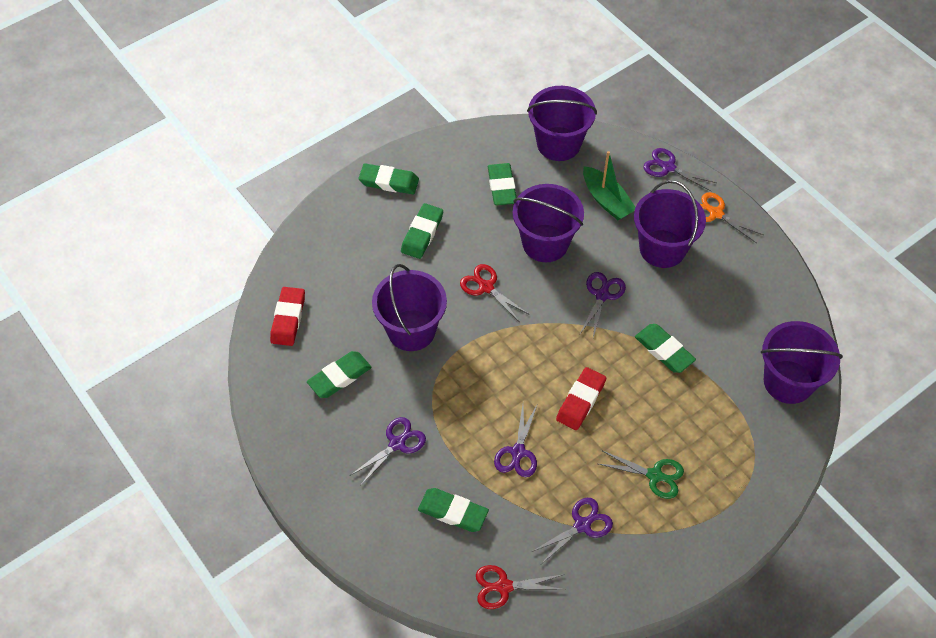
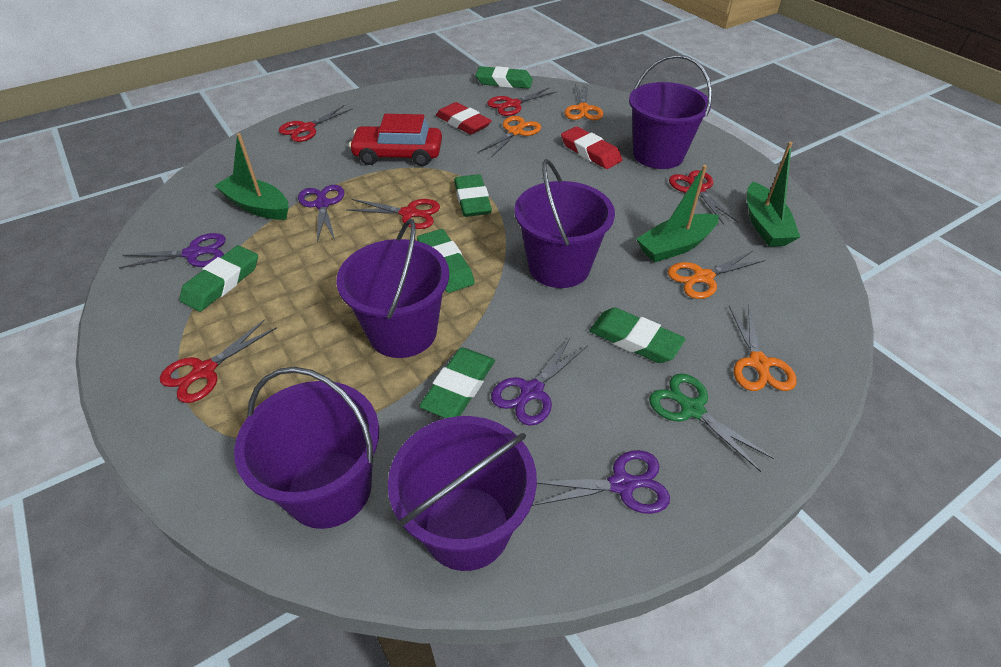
green boat: [583,151,636,220] = 1 -> [214,133,288,220] [636,165,719,262] [747,142,800,247] = 3
orange scissors: [700,192,763,243] = 1 -> [479,116,541,158] [564,84,603,120] [668,251,765,299] [729,305,797,391] = 4
purple scissors: [351,417,426,486] [494,403,538,477] [532,498,613,564] [580,272,626,338] [644,148,716,191] = 5 -> [119,233,226,268] [298,185,345,242] [491,337,588,426] [532,450,670,514] = 4
red car: none = 0 -> [349,114,442,166] = 1
red scissors: [460,264,530,321] [476,565,566,609] = 2 -> [160,319,277,403] [279,105,353,142] [346,199,440,229] [487,87,558,116] [669,170,738,225] = 5

